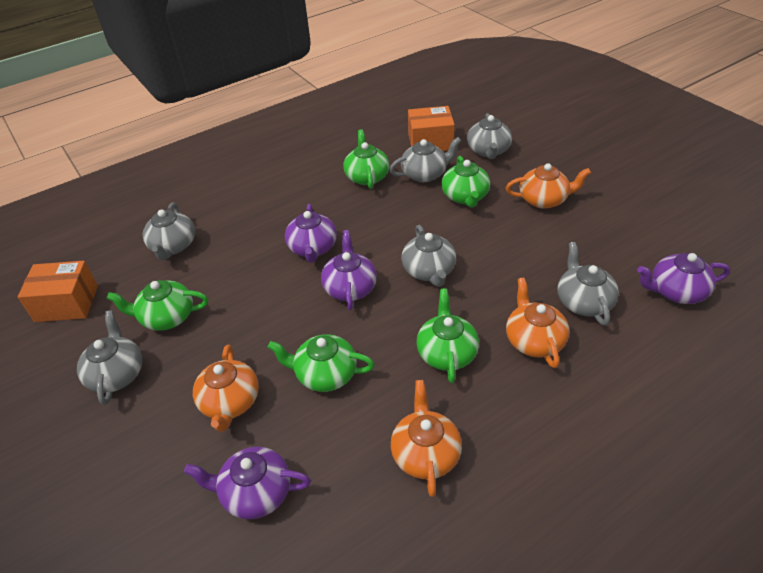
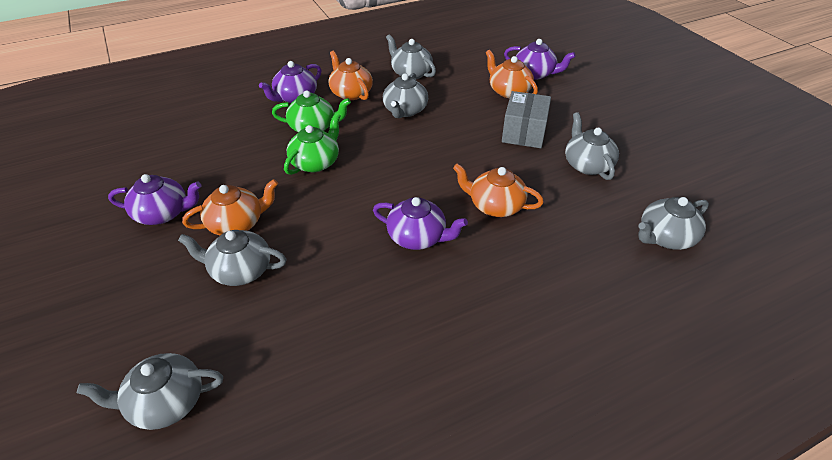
green teapot: [106,280,208,331] [268,334,375,392] [343,129,390,189] [416,288,479,383] [441,156,490,208] = 5 -> [272,90,351,132] [284,113,341,175] = 2
grey box: none = 0 -> [502,91,551,148] = 1
orange box: [18,261,98,322] [408,106,455,151] = 2 -> none = 0

